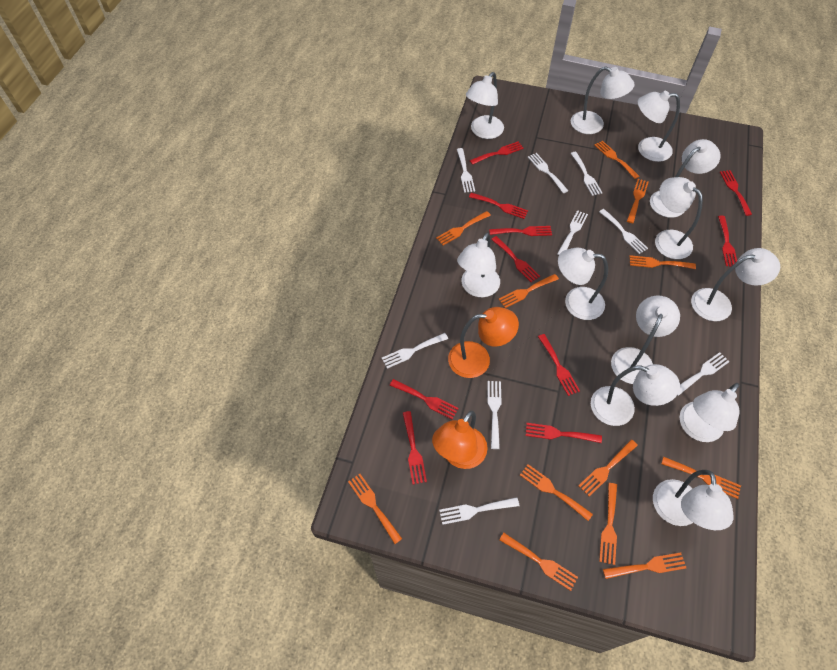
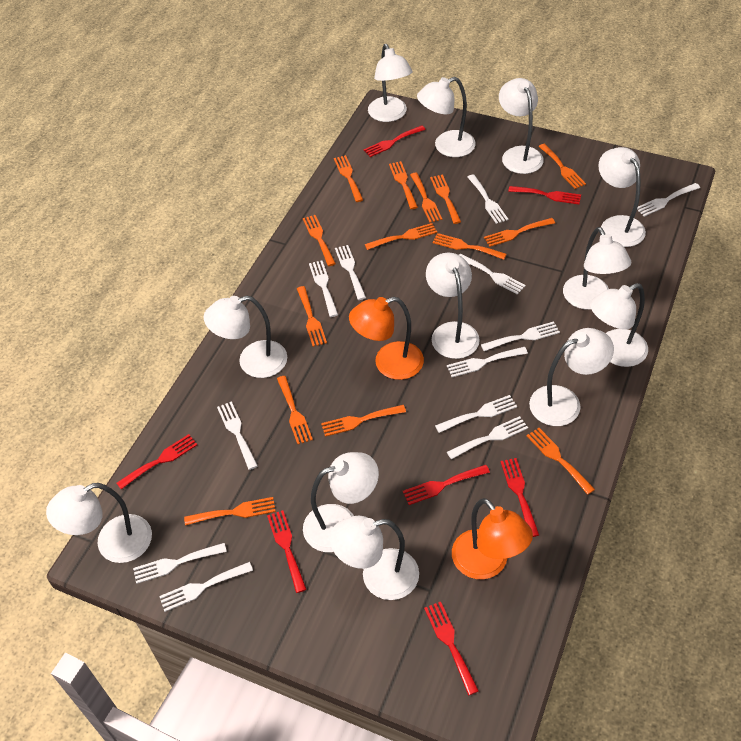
orange fork: [348,474,402,544] [436,211,491,246] [499,274,559,308] [499,533,578,591] [520,464,593,521] [579,439,638,496] [594,141,639,179] [599,483,617,565] [603,552,686,579] [627,179,648,223] [630,255,696,269] [661,456,741,499] = 12 -> [184,497,276,526] [277,376,313,444] [297,286,327,347] [303,215,336,266] [321,405,406,437] [334,155,363,202] [365,223,437,250] [389,161,418,209] [410,173,443,223] [430,175,461,224] [433,233,507,260] [484,218,555,247] [527,428,595,495] [538,144,586,189] = 14
red fork: [390,379,459,420] [403,411,427,484] [469,193,528,219] [470,141,524,165] [489,226,552,236] [491,236,540,282] [526,423,602,443] [538,334,580,396] [718,216,737,266] [720,170,752,216] = 10 -> [117,434,197,489] [267,510,307,593] [363,125,426,157] [403,465,490,505] [424,602,479,695] [500,458,539,537] [508,186,581,204] = 7
white fork: [382,333,448,369] [439,497,519,525] [457,148,475,193] [488,381,502,449] [528,153,568,193] [557,210,588,255] [571,152,602,196] [599,209,648,254] [677,352,730,396] = 9 -> [133,543,227,584] [159,562,253,612] [217,401,258,470] [309,260,338,317] [335,245,366,300] [435,395,517,433] [447,347,528,377] [447,416,528,459] [459,254,526,295] [467,174,508,224] [481,321,560,351] [637,183,700,217] = 12

